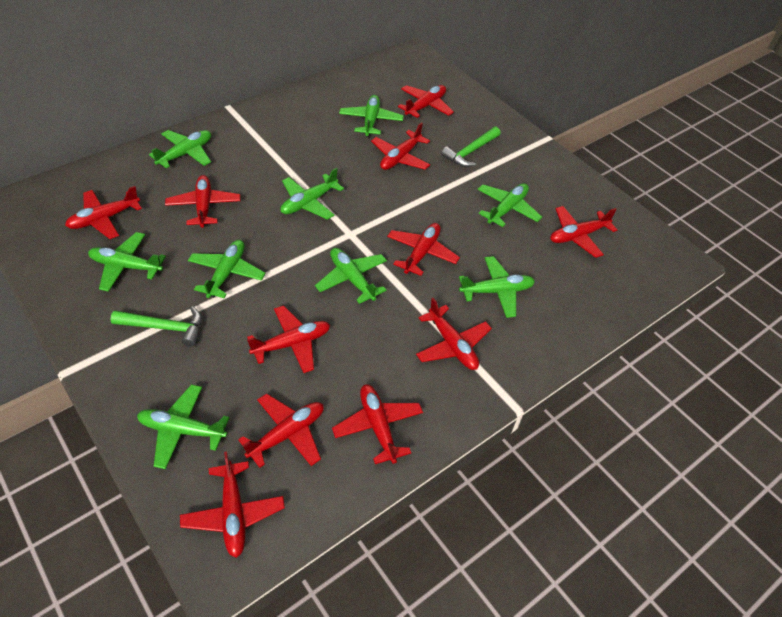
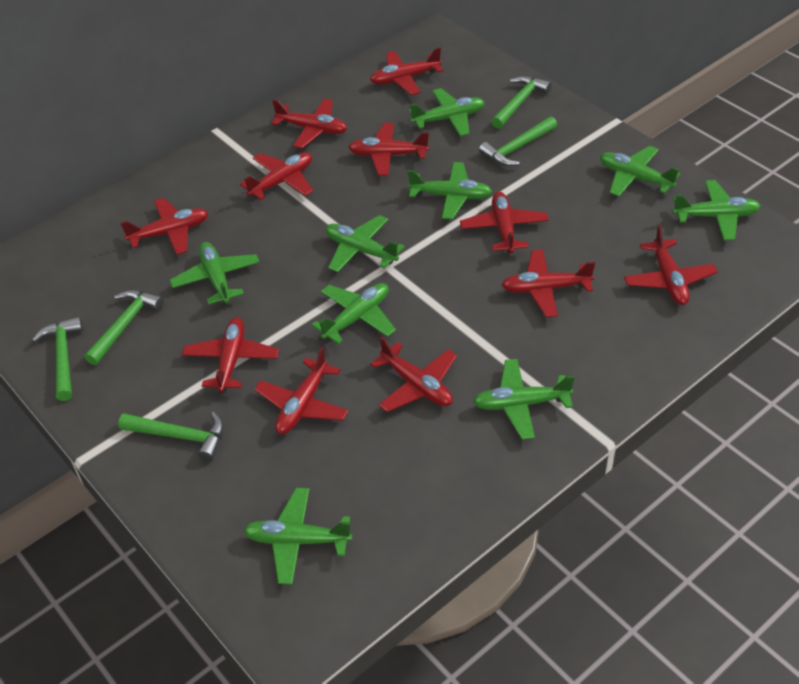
green hammer: [111,306,202,347] [441,126,501,167] = 2 -> [32,316,83,401] [84,290,164,365] [118,412,224,461] [479,116,557,166] [491,76,552,129] = 5

